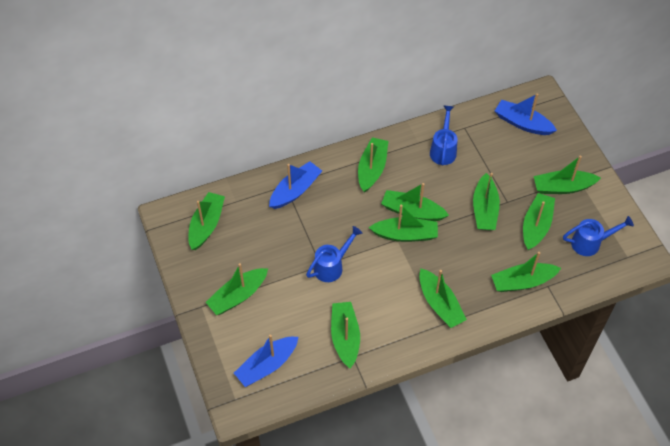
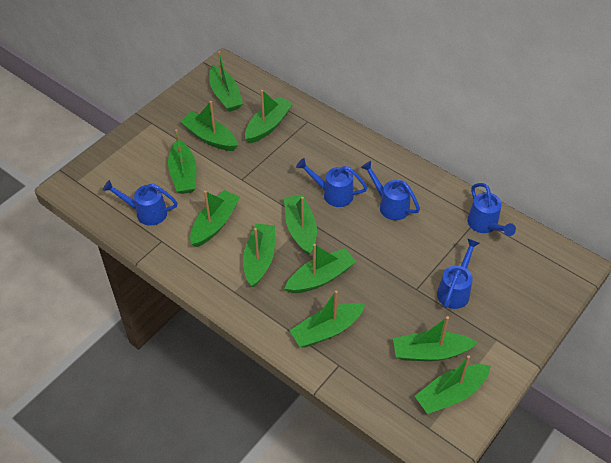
blue boat: [234,335,298,387] [269,161,322,209] [495,93,557,135] = 3 -> none = 0
blue watering can: [306,226,362,282] [430,105,458,165] [563,216,634,256] = 3 -> [103,180,178,226] [296,158,367,207] [361,161,420,220] [437,238,480,309] [467,183,516,236] = 5

